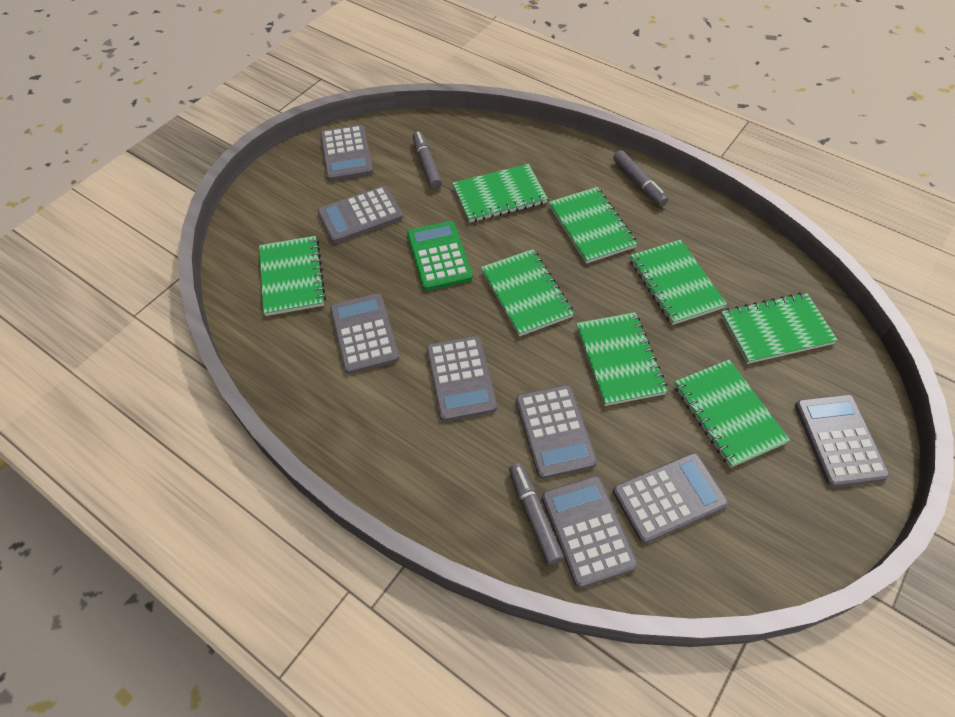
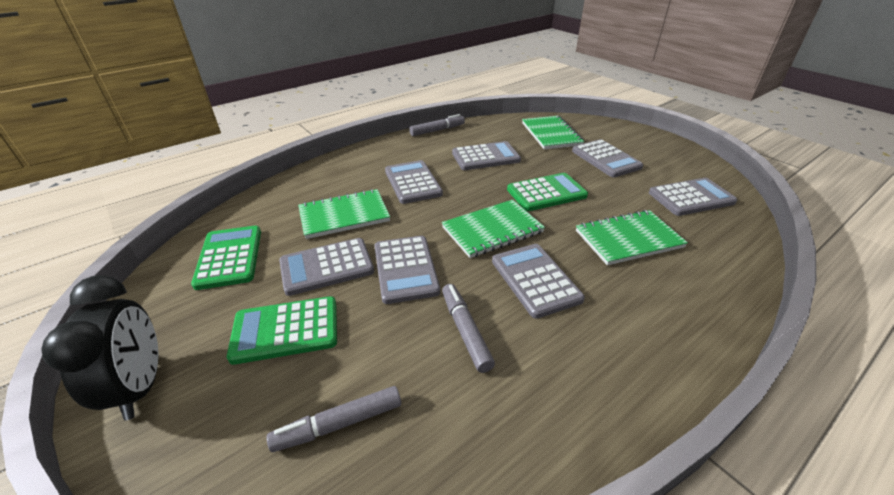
black clock: none = 0 -> [41,275,158,420] = 1
green calculator: [407,221,473,291] = 1 -> [191,226,261,290] [227,296,337,365] [507,173,588,211] = 3
green notebook: [259,236,326,316] [453,164,548,223] [481,249,574,336] [549,187,638,264] [576,312,668,406] [630,240,727,325] [674,360,790,468] [721,292,838,364] = 8 -> [298,189,390,239] [442,200,545,258] [522,116,584,149] [576,210,688,265] = 4
grey calculator: [317,186,403,243] [320,125,373,181] [330,293,399,374] [426,336,497,421] [516,385,597,479] [542,476,638,588] [613,453,728,543] [795,394,889,487] = 8 -> [279,238,374,296] [374,236,440,304] [385,160,443,204] [452,141,521,170] [492,244,585,319] [572,139,643,177] [649,178,737,216] = 7

